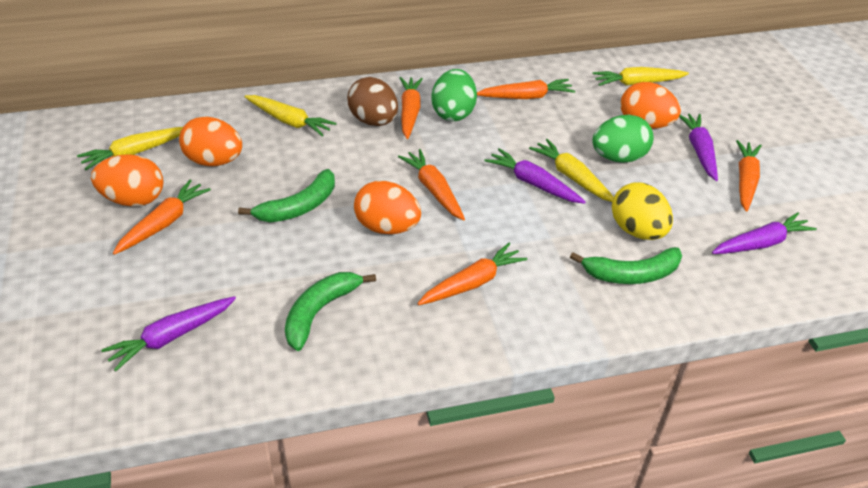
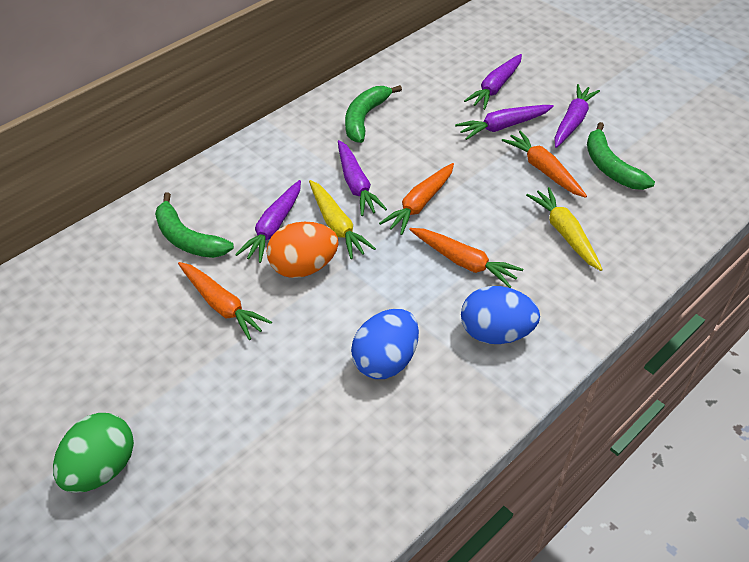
blue egg: none = 0 -> [351,309,419,379] [461,286,540,344] = 2
brown egg: [347,77,398,126] = 1 -> none = 0
green egg: [432,69,477,121] [592,115,654,163] = 2 -> [53,413,134,493] = 1
orange carrot: [113,180,211,255] [398,149,465,221] [400,77,423,139] [417,243,528,305] [477,79,575,99] [736,140,762,211] = 6 -> [178,262,272,340] [379,163,454,235] [409,228,523,288] [501,131,587,198] = 4
orange egg: [91,154,163,207] [179,116,242,166] [354,181,421,234] [621,82,681,129] = 4 -> [266,222,339,278] = 1
purple carrot: [101,296,236,371] [485,148,586,204] [679,114,718,181] [712,212,817,254] = 4 -> [235,180,301,263] [338,140,387,216] [455,105,554,140] [464,54,522,110] [554,84,600,148] = 5
yellow carrot: [77,127,183,170] [244,95,336,137] [529,139,614,202] [593,67,689,86] = 4 -> [309,180,376,259] [526,187,603,271] = 2
yellow egg: [612,182,673,240] = 1 -> none = 0

